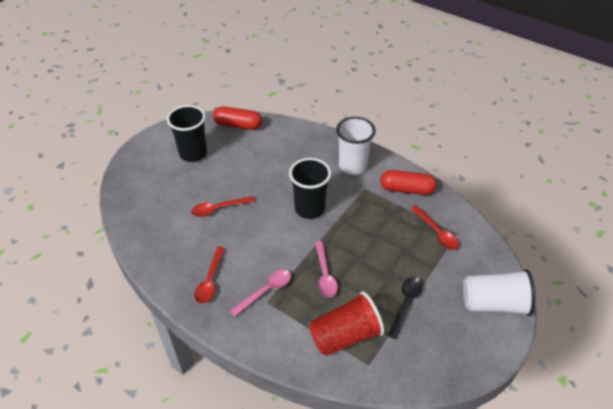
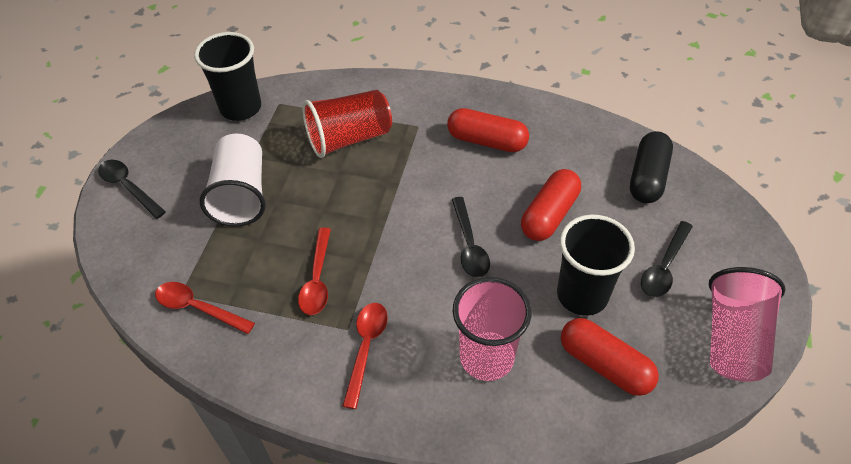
black capsule: none = 0 -> [630,131,673,203] = 1
black spoon: [388,277,423,339] = 1 -> [98,160,166,219] [452,197,490,277] [641,221,693,297] = 3
pink cup: none = 0 -> [453,277,531,381] [709,267,786,382] = 2
pink spoon: [230,270,291,317] [315,241,338,297] = 2 -> none = 0
red capsule: [213,106,262,130] [380,170,437,195] = 2 -> [447,108,529,152] [521,169,581,241] [561,318,659,396] = 3
white cup: [336,117,375,175] [463,269,535,316] = 2 -> [200,134,266,227] = 1

